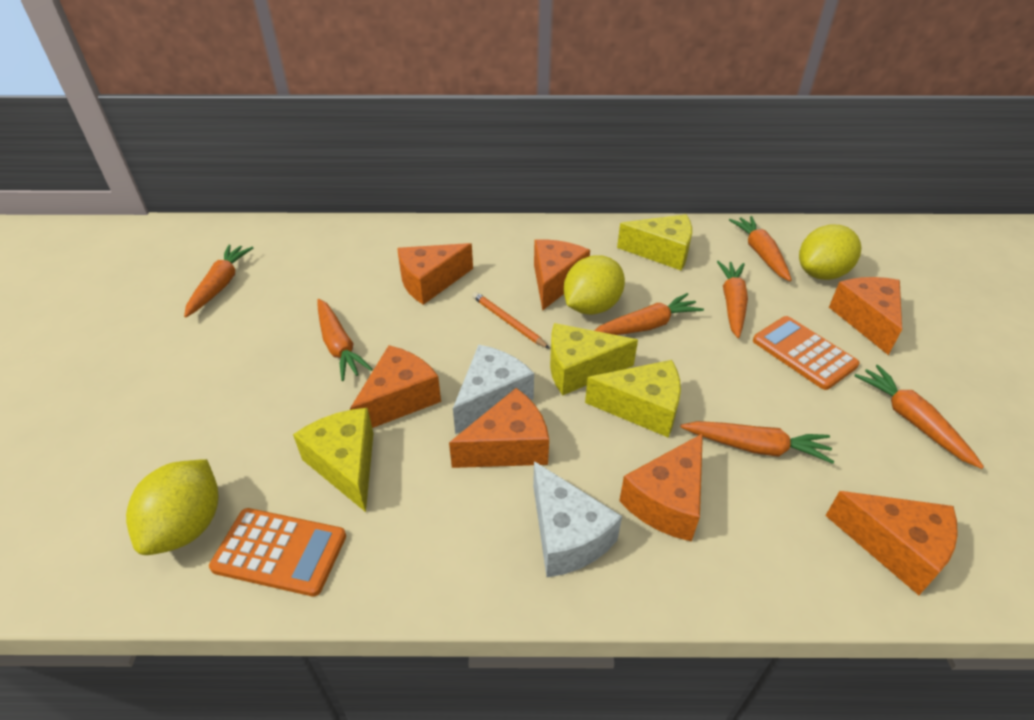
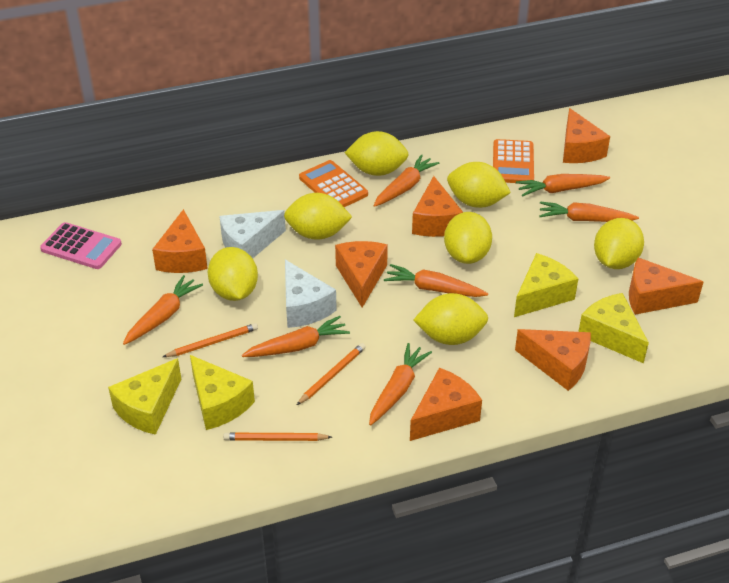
orange pencil: [472,292,550,349] = 1 -> [163,323,258,357] [223,433,332,441] [297,343,366,405] = 3
pink calculator: none = 0 -> [40,222,122,269] = 1
yellow lemon: [126,459,219,555] [564,255,625,315] [799,224,861,280] = 3 -> [208,247,258,301] [284,193,352,240] [345,131,409,176] [413,293,488,345] [444,212,492,264] [447,162,511,208] [594,218,644,269] = 7

